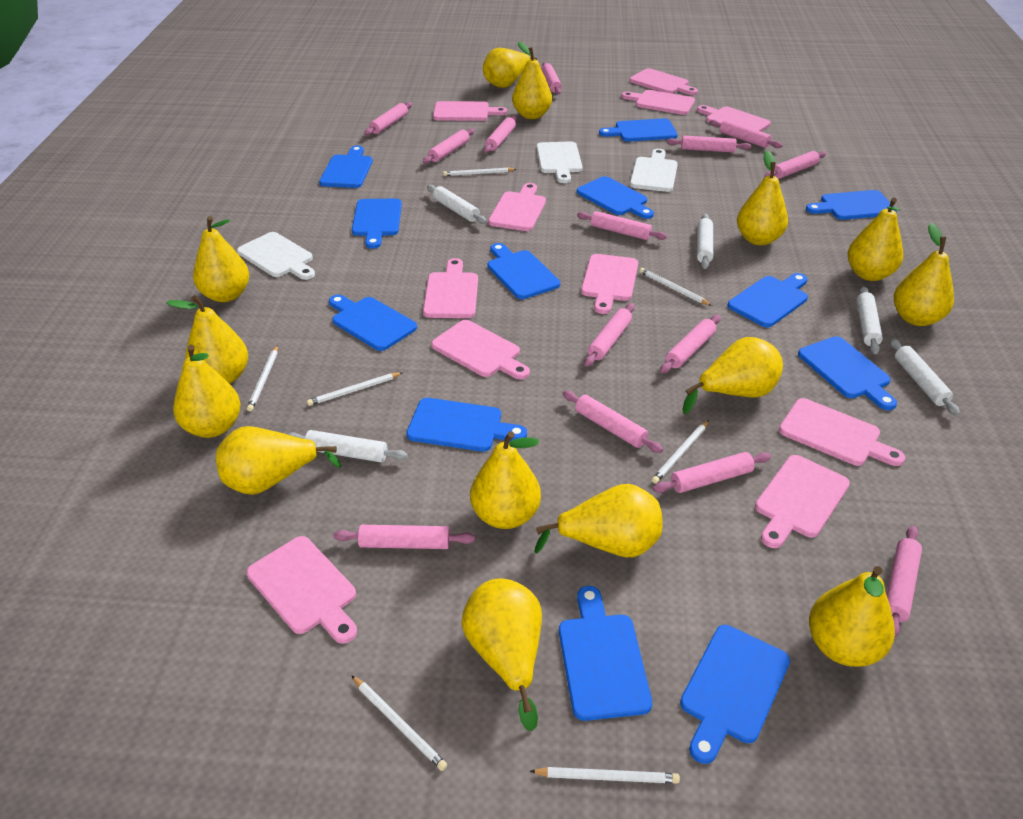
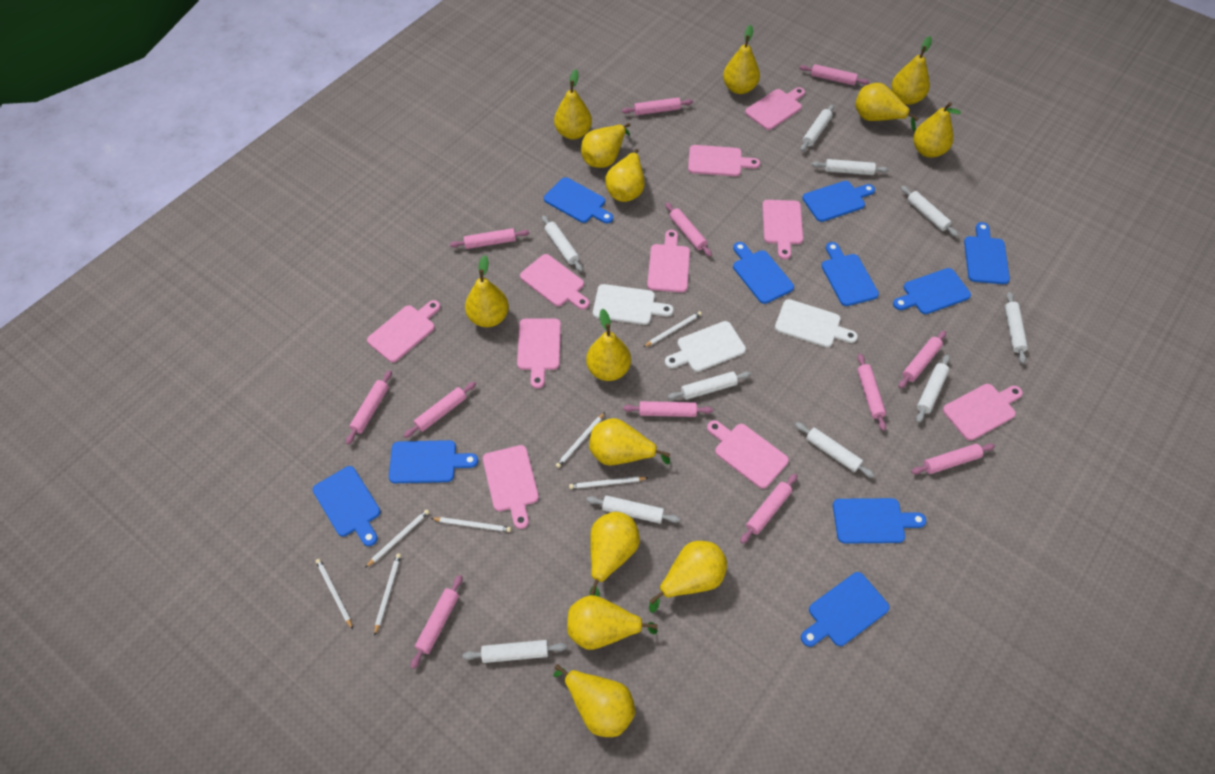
blue cutting board: [319,146,373,188] [329,295,417,351] [352,199,402,249] [406,398,527,452] [487,243,560,299] [559,586,652,721] [577,176,654,219] [599,119,678,142] [680,625,790,764] [727,273,808,327] [798,336,897,410] [806,190,897,220] = 12 -> [313,466,381,546] [389,440,478,483] [544,177,613,224] [733,242,794,304] [801,572,890,647] [802,181,875,222] [822,242,879,306] [833,498,926,544] [893,268,971,314] [964,222,1010,284] = 10
pink cutting board: [246,536,357,644] [423,258,478,318] [431,320,530,379] [433,101,507,121] [488,183,546,231] [581,254,638,314] [621,90,695,115] [630,68,698,95] [697,105,771,131] [755,455,850,548] [779,398,905,466] = 11 -> [367,300,440,362] [483,445,539,529] [517,319,561,389] [520,254,589,310] [647,230,690,293] [688,145,760,176] [707,420,789,489] [745,87,805,130] [762,200,803,259] [943,384,1023,441] = 10
pink rolling pin: [333,525,475,549] [364,102,412,136] [423,128,475,164] [484,116,517,153] [541,62,562,95] [563,391,663,453] [577,211,667,240] [584,303,634,367] [653,452,771,493] [660,315,721,373] [667,136,751,153] [710,120,782,148] [764,151,826,179] [887,526,922,638] = 14 -> [346,370,392,445] [403,382,476,438] [411,575,463,669] [450,228,530,249] [622,98,693,115] [623,401,713,417] [665,202,712,257] [740,473,797,544] [799,64,870,85] [857,353,886,431] [898,331,946,388] [911,443,995,474] = 12
white rolling pin: [287,430,408,462] [427,185,487,224] [697,214,713,269] [856,286,883,354] [890,338,960,416] = 5 -> [463,640,567,663] [542,215,583,271] [587,495,680,523] [667,371,751,400] [795,422,875,478] [800,105,834,151] [812,159,889,175] [901,186,959,237] [916,355,950,423] [1005,292,1028,364] = 10

